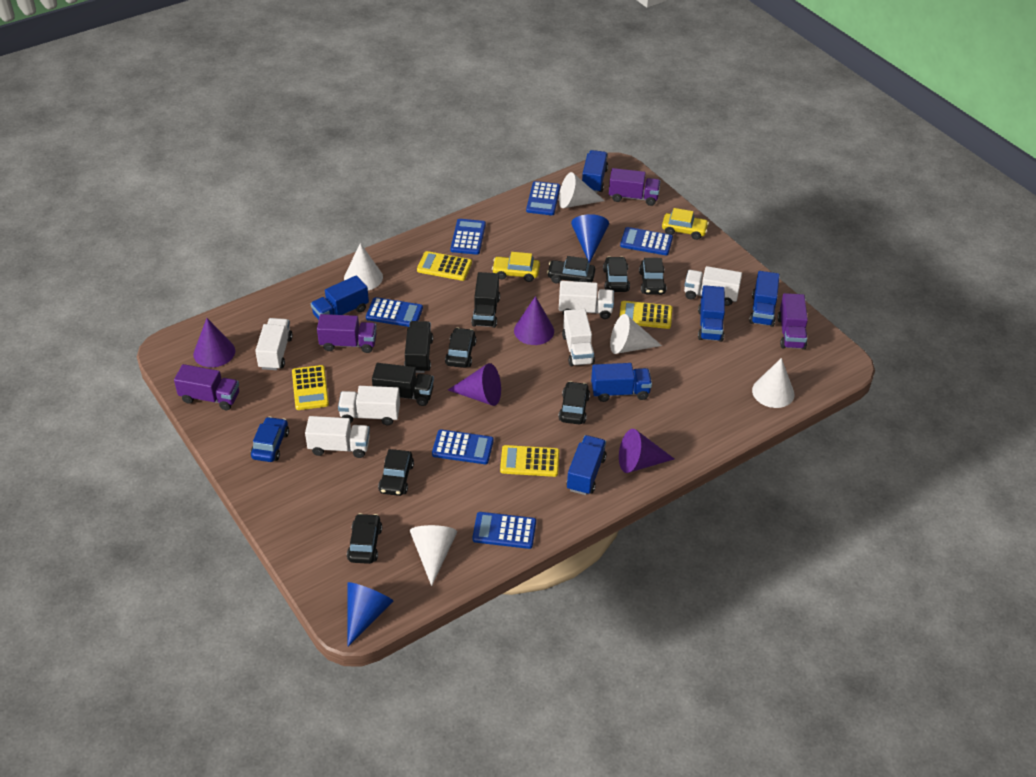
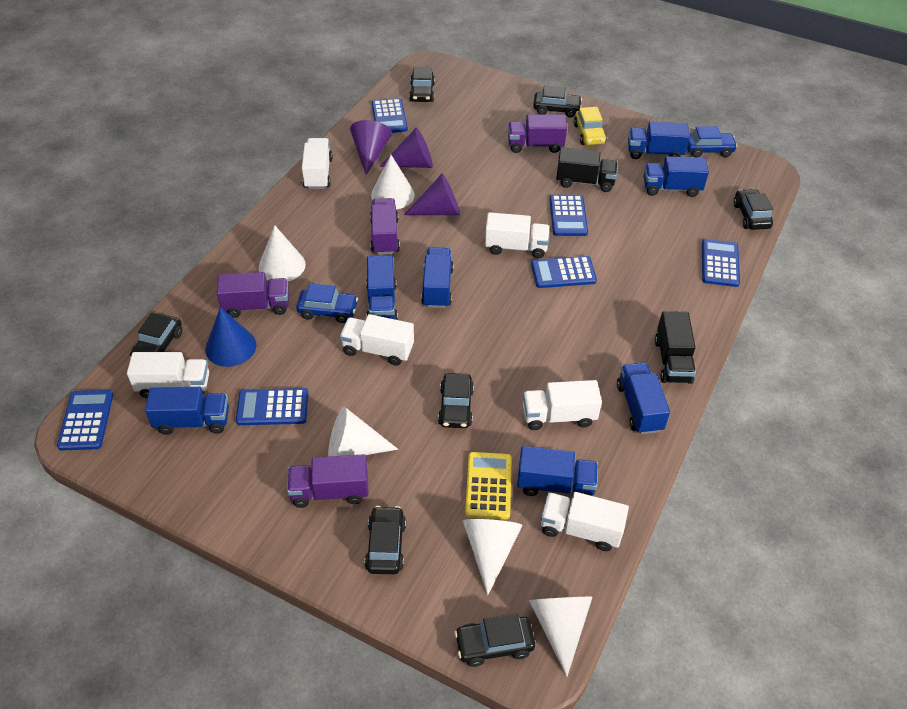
black truck: [372,363,434,406] [404,321,433,373] [471,272,500,328] = 3 -> [556,148,618,192] [655,311,696,384] = 2
blue car: [251,416,289,462] = 1 -> [296,283,358,323] [687,126,738,157] = 2
blue cone: [347,582,393,646] [571,214,609,263] = 2 -> [205,307,256,367] = 1
blue truck: [311,275,369,320] [567,435,607,495] [582,150,608,193] [591,363,652,402] [698,285,725,342] [749,271,779,327] = 6 -> [145,387,229,435] [366,255,398,320] [421,247,454,308] [517,446,598,496] [617,362,670,434] [628,121,690,159] [644,156,709,197] = 7
purple cone: [193,318,235,367] [448,363,501,406] [514,296,554,345] [619,429,674,473] = 4 -> [350,120,392,175] [379,128,433,168] [404,174,460,215] = 3
yellow calculator: [292,365,329,410] [417,251,472,281] [500,445,559,477] [620,301,672,329] = 4 -> [465,452,512,519] = 1
yellow car: [492,252,540,282] [662,208,709,240] = 2 -> [573,107,607,145] = 1

